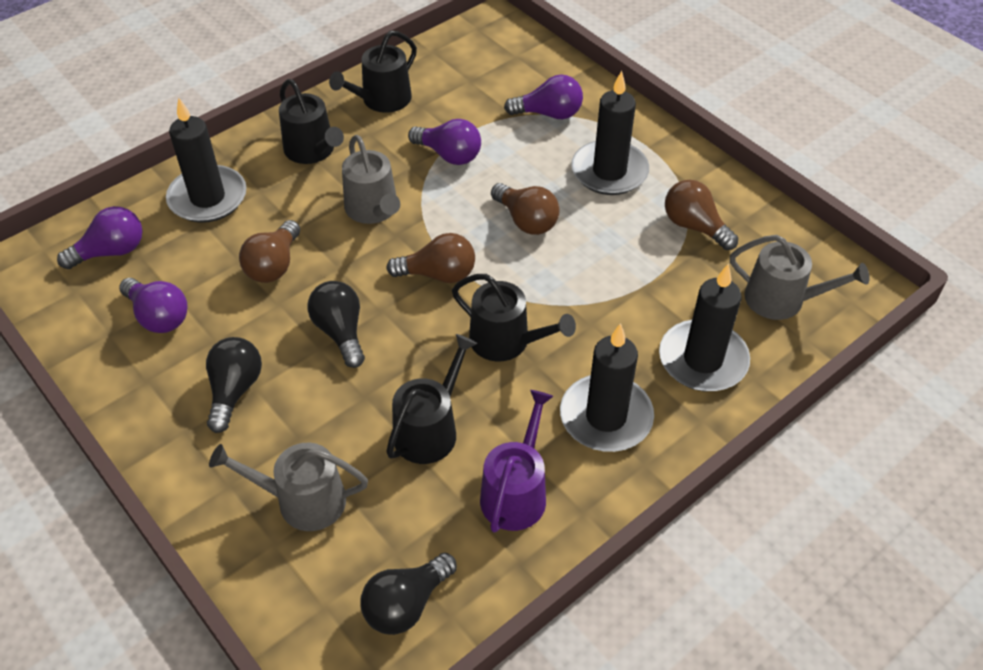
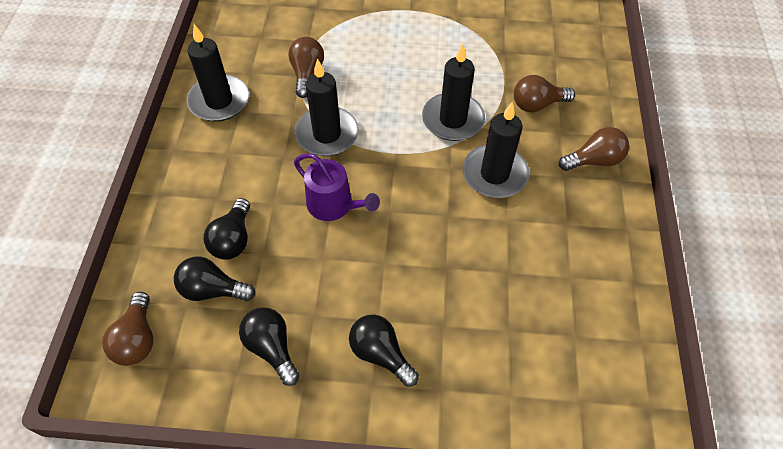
black light bulb: [206,337,262,433] [308,281,365,368] [361,553,457,635] = 3 -> [174,256,256,301] [204,198,250,260] [239,307,300,386] [349,315,419,387] = 4
black watering can: [279,79,344,164] [329,31,417,113] [386,334,477,464] [452,274,576,361] = 4 -> none = 0
grey watering can: [209,443,368,531] [342,135,400,224] [730,235,870,320] = 3 -> none = 0
purple light bulb: [57,206,142,269] [119,278,188,333] [408,119,481,165] [504,74,583,119] = 4 -> none = 0

